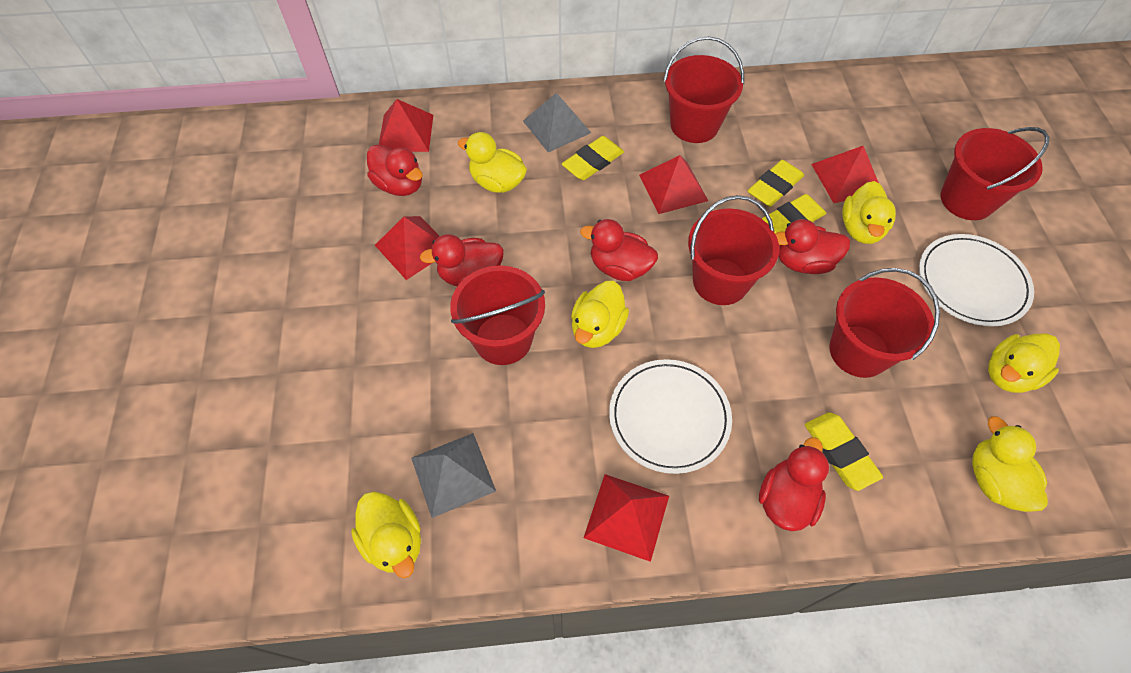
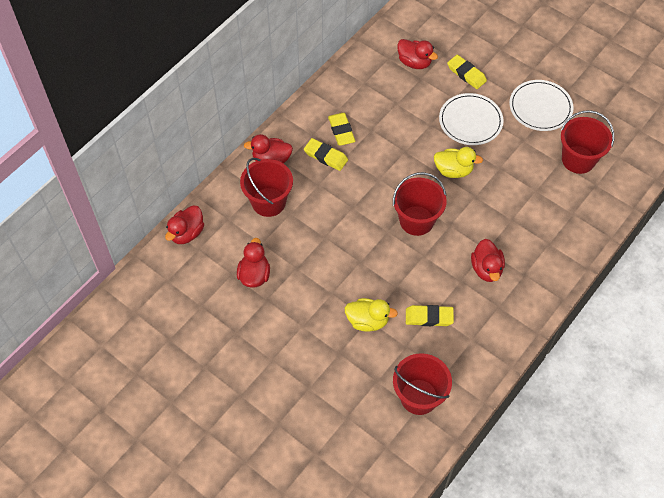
grey pyramid: [411,433,496,518] [523,93,591,152] = 2 -> none = 0
red bucket: [450,265,545,365] [663,36,744,143] [688,195,779,305] [829,268,940,378] [940,127,1049,220] = 5 -> [240,158,293,217] [393,172,447,236] [393,353,452,415] [561,110,614,174] = 4
red pyramid: [375,216,440,280] [379,99,433,152] [584,474,669,562] [639,155,708,214] [811,146,879,203] = 5 -> none = 0
yellow duck: [351,491,421,578] [458,132,527,193] [571,281,629,348] [842,181,896,244] [972,416,1048,512] [988,333,1060,393] = 6 -> [345,298,398,332] [434,147,483,178] = 2

